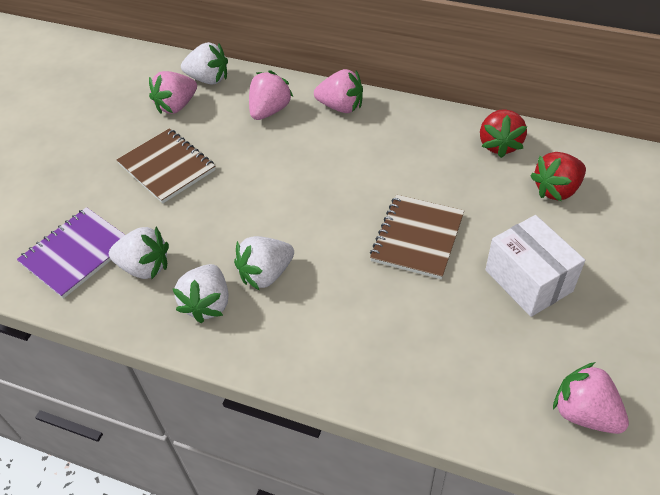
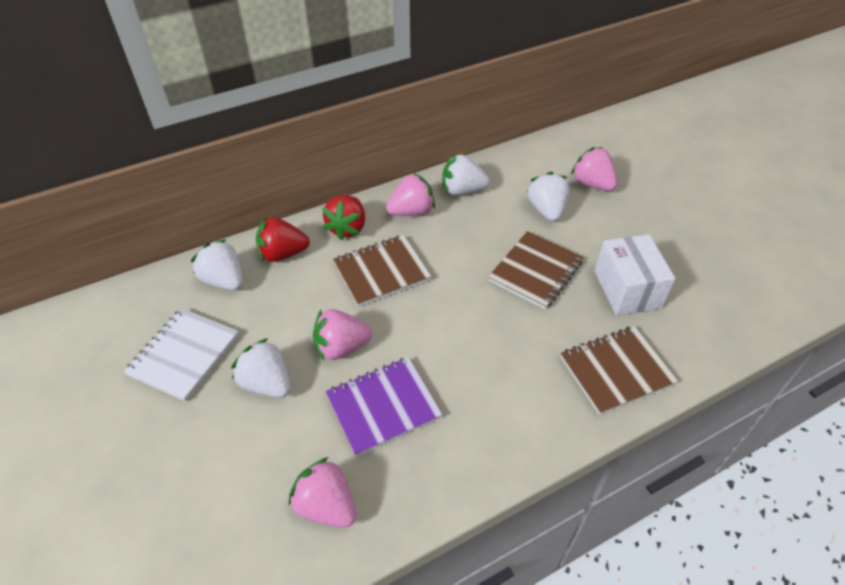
brown notebook: [116,128,216,203] [370,195,464,279] = 2 -> [333,235,432,307] [488,231,583,309] [560,326,678,415] = 3
white notebook: none = 0 -> [124,308,239,401] = 1

